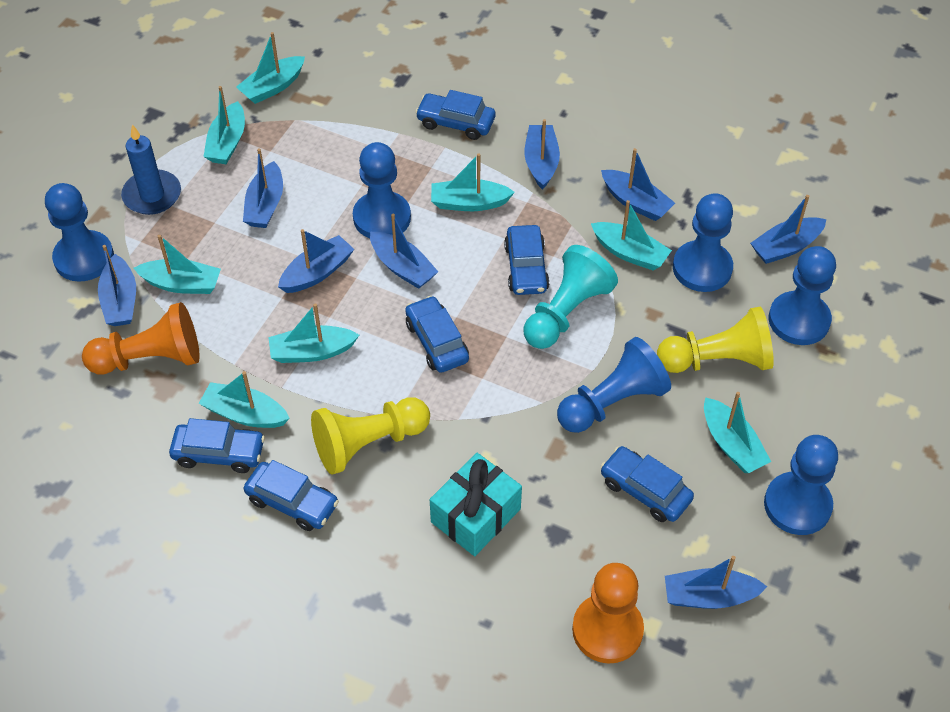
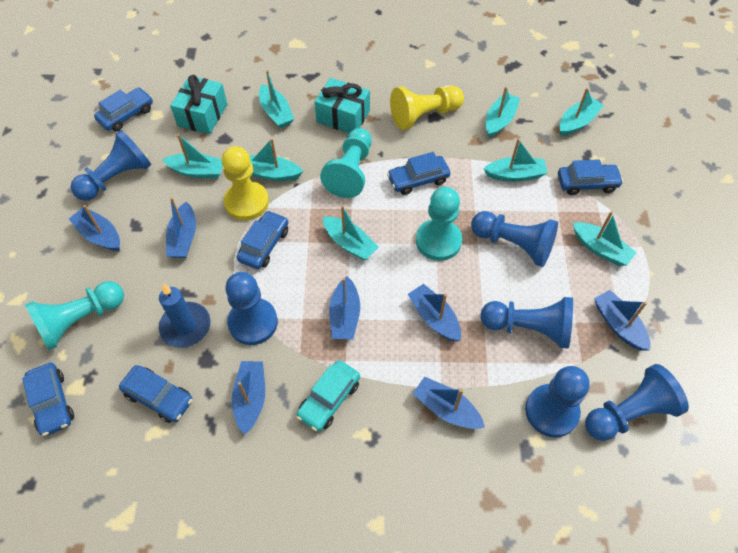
blue boat: [98,245,136,326] [243,148,283,228] [278,229,354,293] [370,214,438,289] [524,119,560,190] [601,148,675,221] [665,556,767,609] [750,195,826,264] = 8 -> [69,205,120,251] [166,197,196,258] [232,361,265,435] [329,276,360,339] [408,284,461,341] [413,377,485,429] [594,290,651,351] = 7
orange pawn: [82,302,200,374] [572,563,644,663] = 2 -> none = 0
turquoise car: none = 0 -> [296,360,360,432] = 1
turquoise gift: [430,453,522,556] = 1 -> [170,75,227,134] [315,78,370,133] = 2
turquoise pawn: [524,245,618,349] = 1 -> [25,281,124,350] [320,128,372,198] [416,187,462,261] = 3

